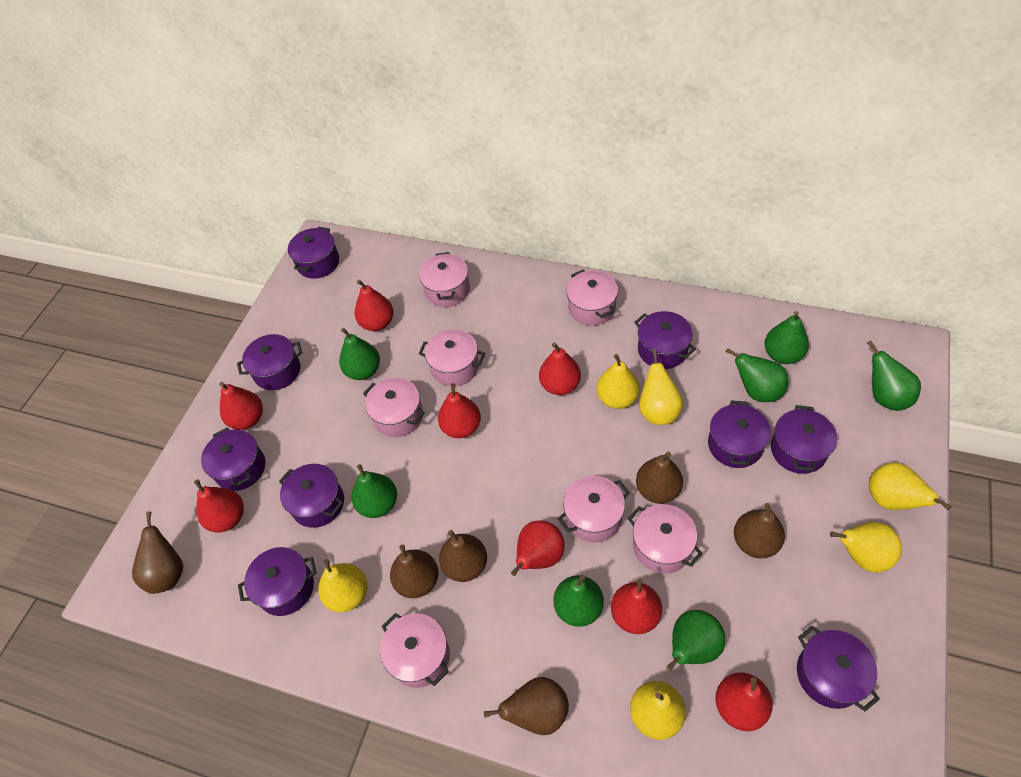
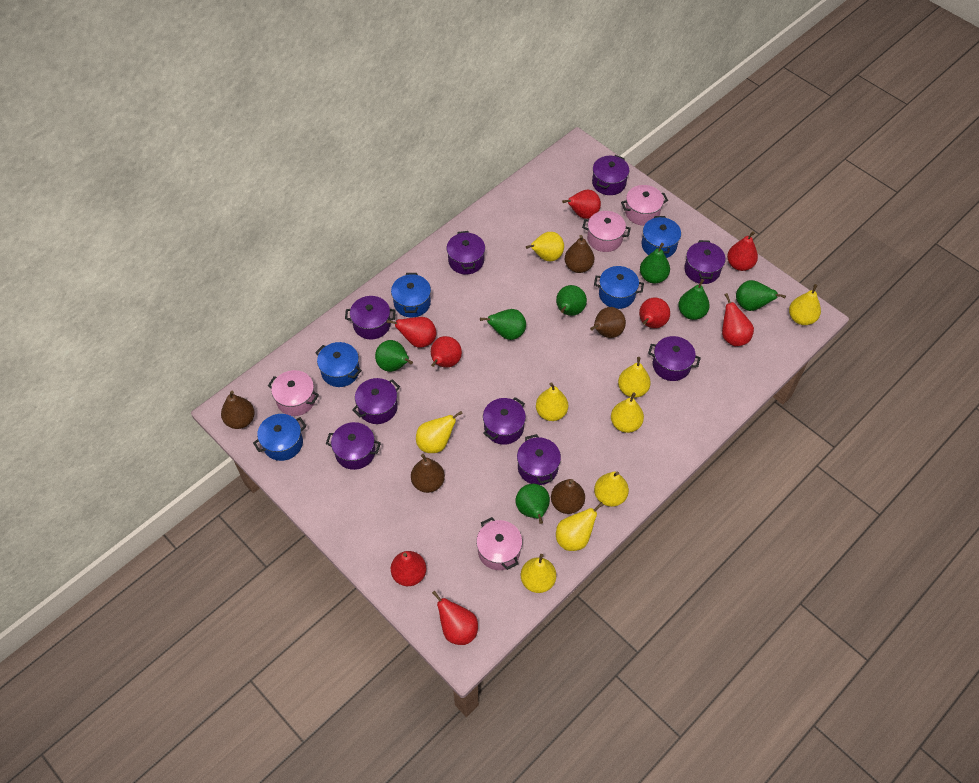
blue pot: none = 0 -> [253,414,306,461] [315,342,362,387] [391,273,431,318] [594,266,644,309] [642,216,681,258] = 5
brown pear: [132,511,183,594] [390,544,439,598] [439,530,487,582] [484,677,569,735] [636,452,683,504] [734,503,785,558] = 6 -> [221,391,255,429] [411,454,445,493] [551,479,585,514] [565,235,594,273] [590,307,626,338] = 5
pink pot: [363,378,425,437] [380,613,450,688] [419,252,470,307] [419,329,485,386] [558,476,630,543] [566,269,618,326] [628,504,703,574] = 7 -> [268,370,319,416] [476,517,522,570] [582,211,631,252] [621,185,668,225] = 4
yellow pear: [318,559,367,612] [597,354,640,409] [630,681,686,740] [639,349,683,425] [830,522,902,573] [869,463,952,510] = 6 -> [416,411,463,453] [521,554,556,593] [526,232,564,261] [536,382,568,421] [556,502,604,551] [594,471,629,507] [611,392,644,433] [618,357,651,398] [789,284,821,325] = 9

